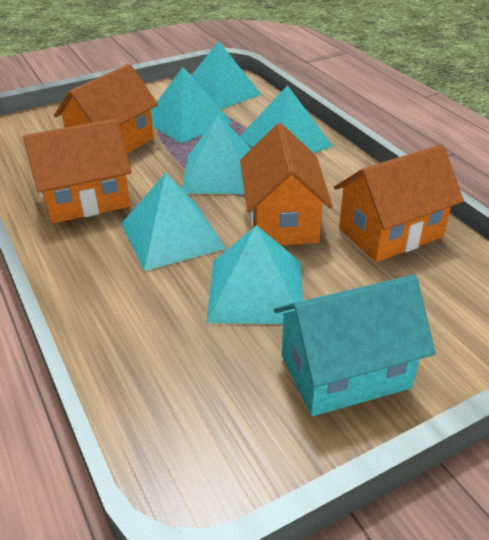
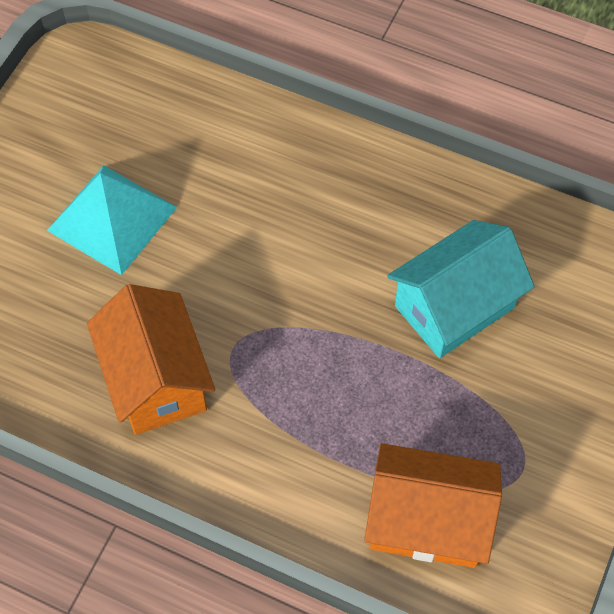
orange house: [23,119,132,224] [54,64,158,153] [240,123,333,245] [334,144,464,262] = 4 -> [87,284,215,435] [364,443,502,568] = 2
turquoise pyramid: [121,173,226,271] [151,67,232,144] [182,115,251,194] [191,41,262,109] [207,225,303,324] [240,85,333,153] = 6 -> [47,165,177,275] = 1

